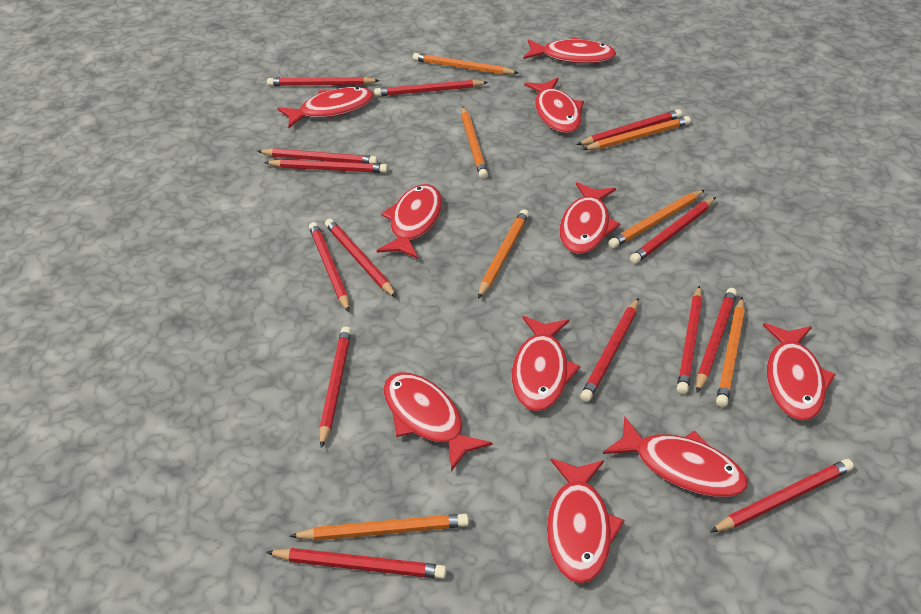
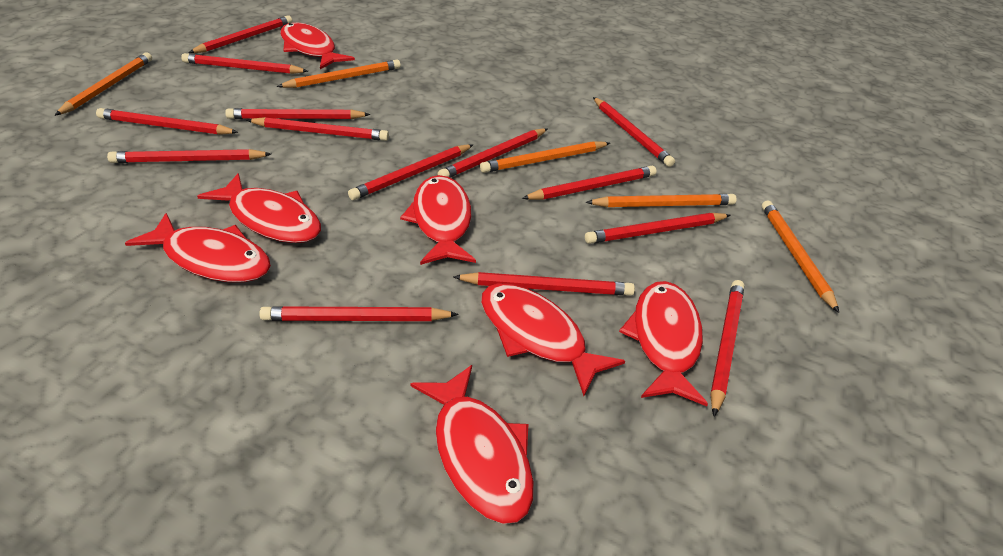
orange pencil: [289,514,469,541] [413,53,518,75] [461,107,488,179] [478,209,529,299] [582,116,691,150] [608,190,705,248] [716,297,745,407] = 7 -> [55,52,152,116] [277,60,401,88] [480,141,610,173] [586,194,737,207] [762,201,839,313] = 5
red fish: [277,87,374,128] [377,184,442,259] [383,372,492,472] [512,316,581,411] [523,37,616,64] [524,78,584,133] [547,458,625,583] [559,182,621,254] [603,417,748,497] [763,323,836,421] = 10 -> [125,213,271,282] [197,173,321,243] [280,23,355,69] [400,175,476,265] [411,365,534,524] [481,283,625,396] [619,281,708,406] = 7

